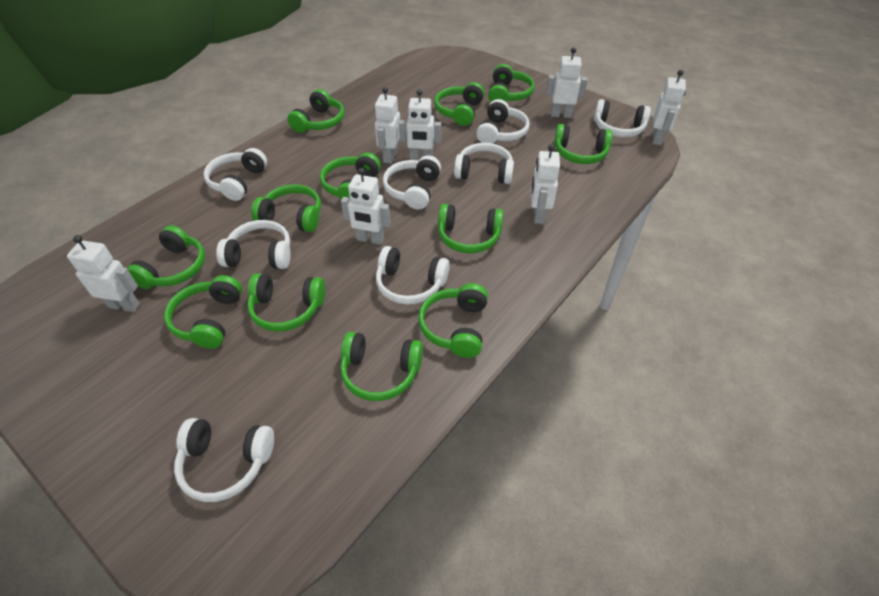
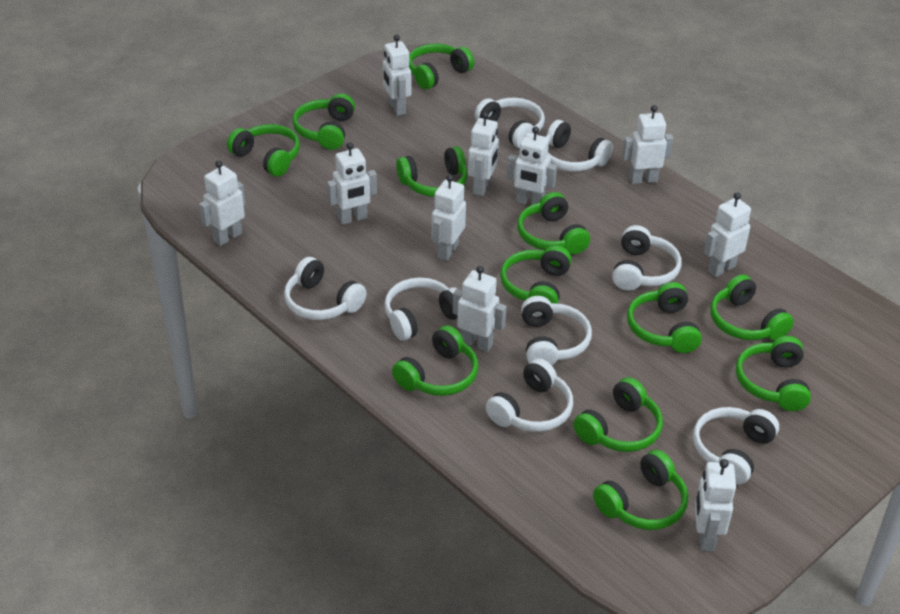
white robot: [67,235,140,312] [341,168,391,245] [375,87,400,164] [399,89,441,161] [531,144,560,224] [546,47,587,118] [653,70,686,145] = 7 -> [199,161,245,246] [327,142,377,225] [383,35,411,116] [432,174,466,261] [453,266,507,352] [468,112,499,196] [507,127,557,205] [622,105,673,184] [695,459,736,552] [704,192,751,277] = 10

